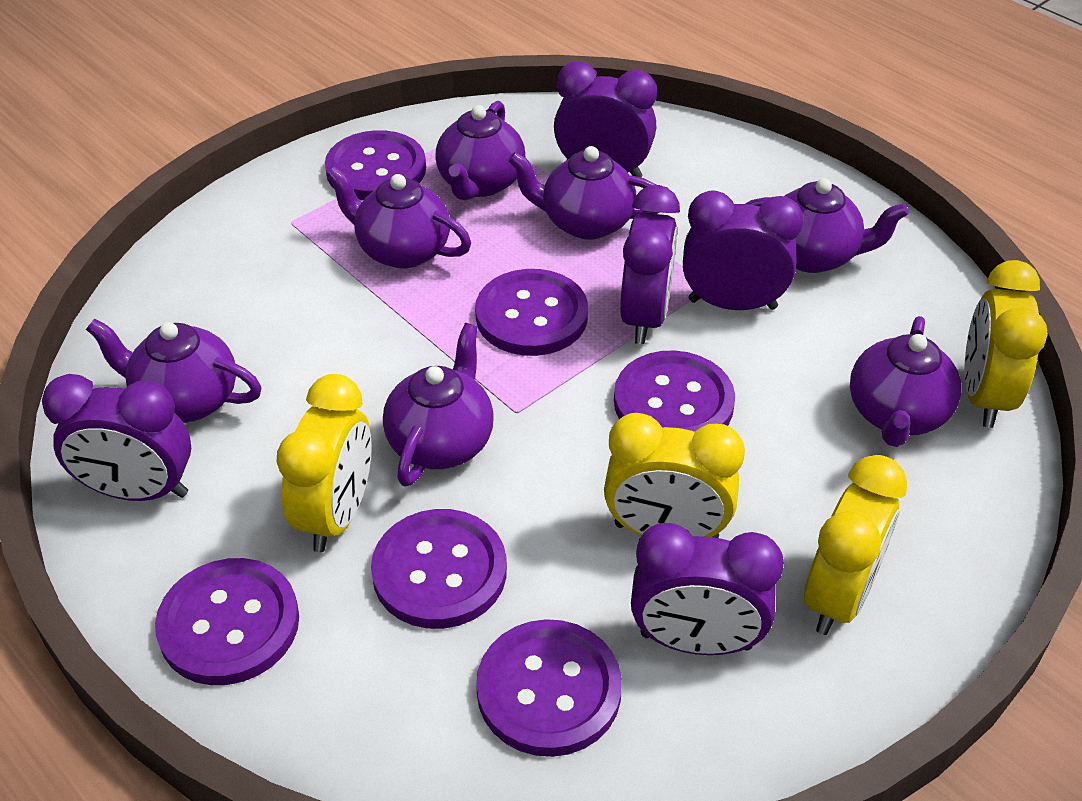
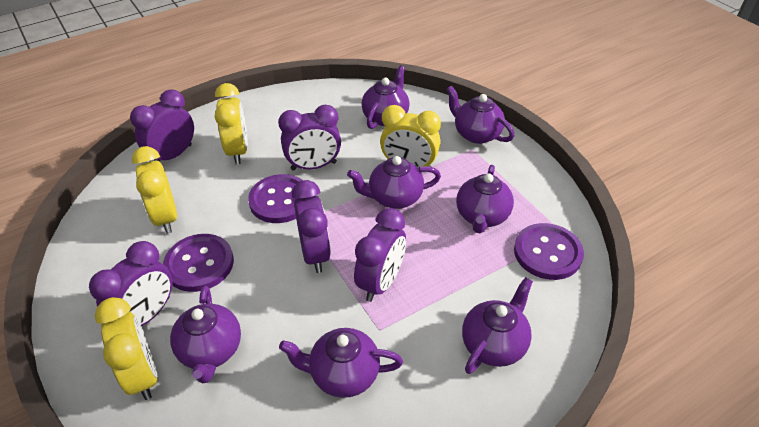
purple button: [155,558,299,685] [325,130,426,200] [371,509,507,629] [475,269,588,356] [476,619,622,757] [614,350,735,432] = 6 -> [163,234,234,292] [248,174,303,223] [514,223,584,280] = 3

